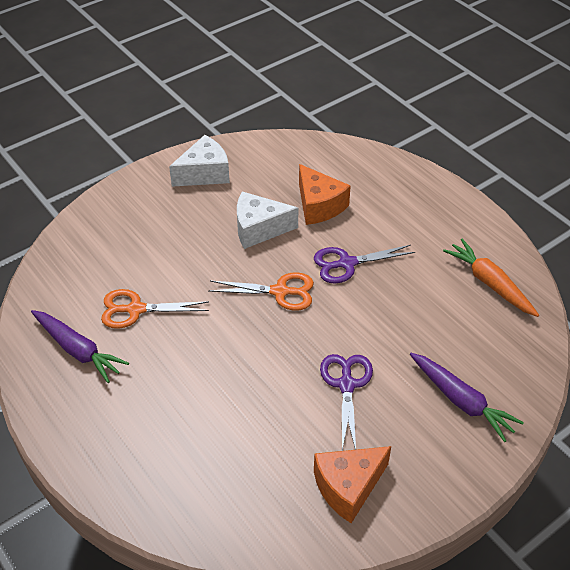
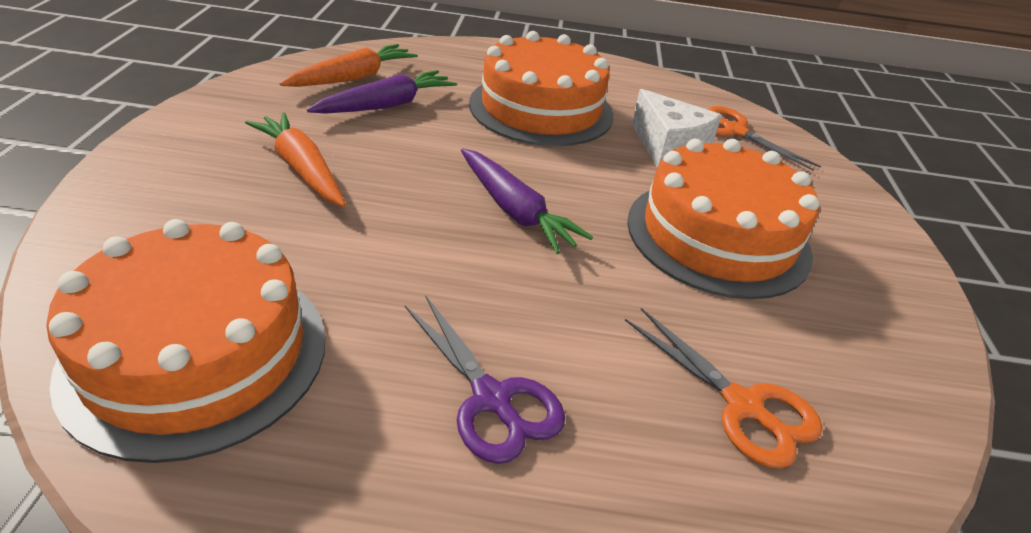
orange cake: none = 0 -> [46,219,326,463] [469,31,613,146] [627,139,819,299] = 3
orange carrot: [443,239,539,317] = 1 -> [245,112,346,207] [279,44,418,87] = 2
orange cheese: [299,164,351,225] [314,446,391,523] = 2 -> none = 0
purple scissors: [314,245,415,284] [320,354,373,450] = 2 -> [405,295,565,464] = 1
white cheese: [169,135,230,187] [237,191,298,249] = 2 -> [632,89,722,167] = 1

